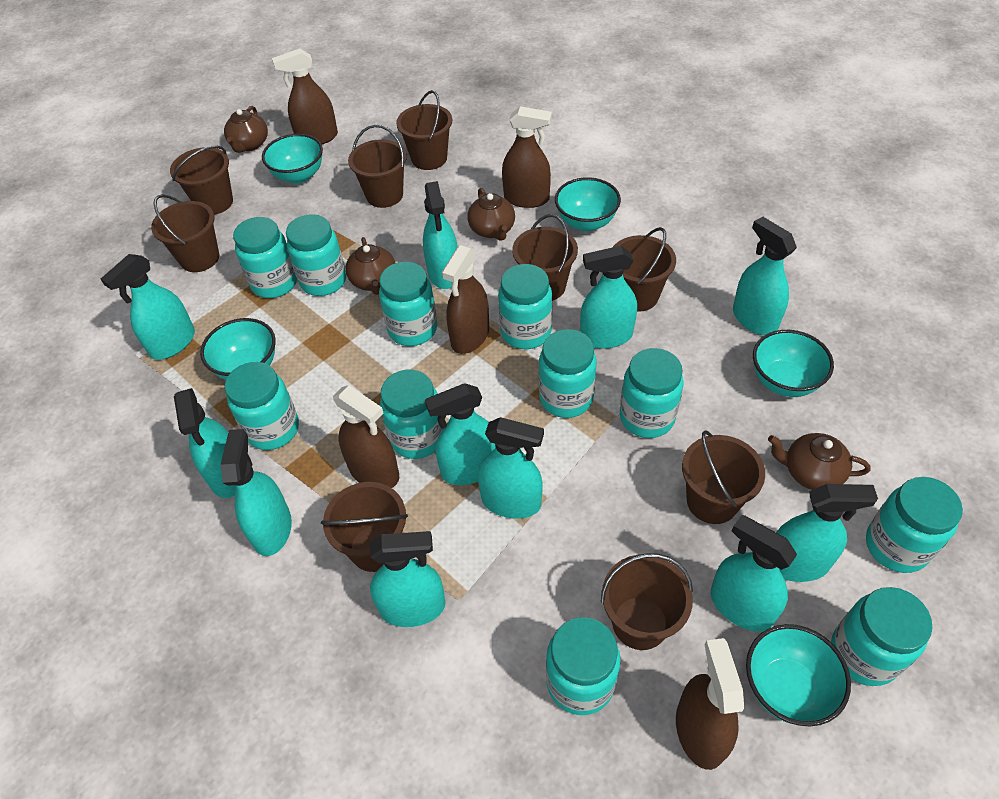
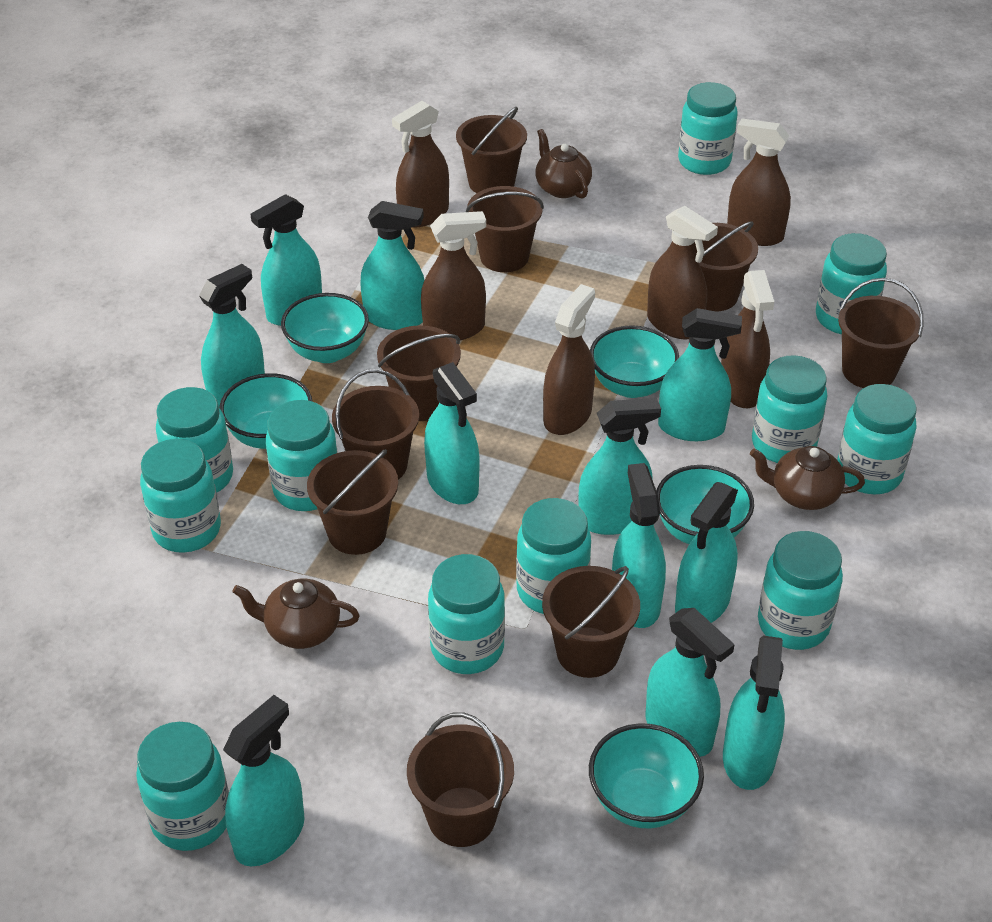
brown spray bottle: [272,49,338,144] [333,385,399,488] [442,245,489,354] [502,106,552,208] [676,638,744,770] = 5 -> [392,101,449,228] [421,211,486,340] [543,284,595,435] [647,206,718,339] [721,270,774,408] [727,118,791,246] = 6
brown teapot: [224,106,268,153] [345,237,395,295] [467,188,515,241] [768,433,871,490] = 4 -> [232,579,360,649] [535,129,592,199] [750,446,865,510] = 3

